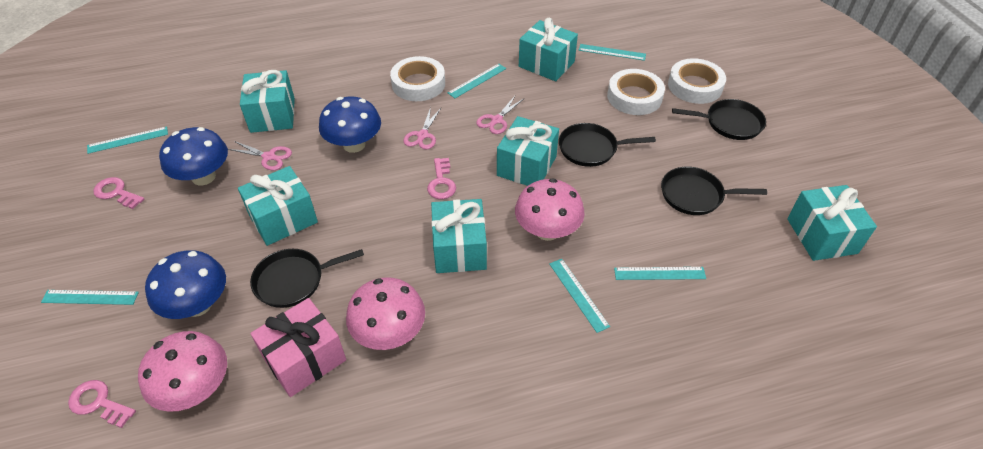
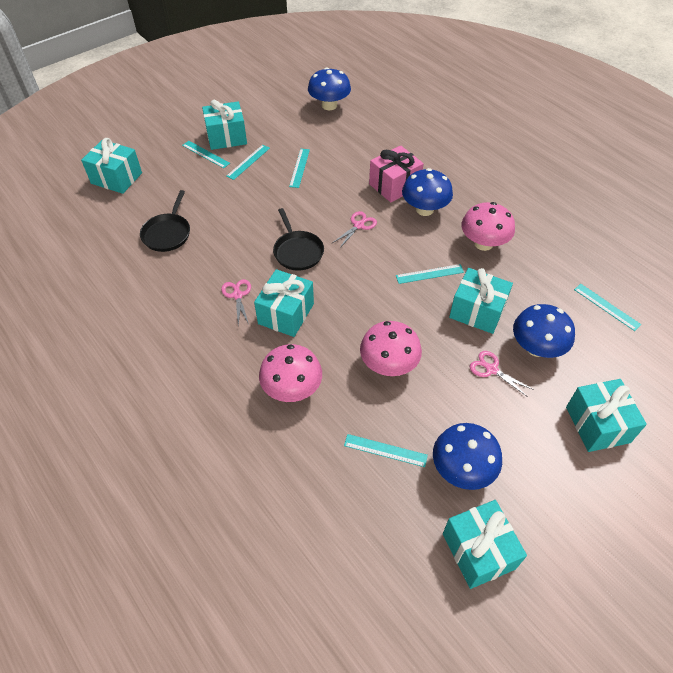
black pan: [250,249,364,308] [559,123,656,167] [661,167,767,215] [672,99,766,140] = 4 -> [140,190,190,252] [273,208,324,271] = 2
blue mushroom: [145,251,226,319] [159,127,228,185] [319,96,381,153] = 3 -> [308,67,351,110] [402,168,453,216] [433,423,502,490] [513,304,575,358] = 4
pink key: [68,380,136,428] [93,177,144,209] [427,158,456,199] = 3 -> none = 0
white tape: [390,56,445,101] [607,69,665,115] [668,58,726,104] = 3 -> none = 0

